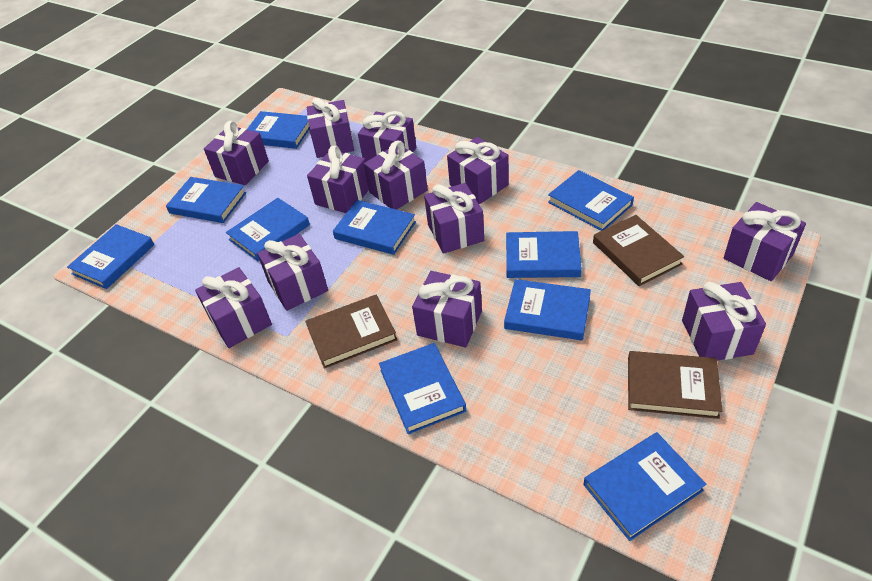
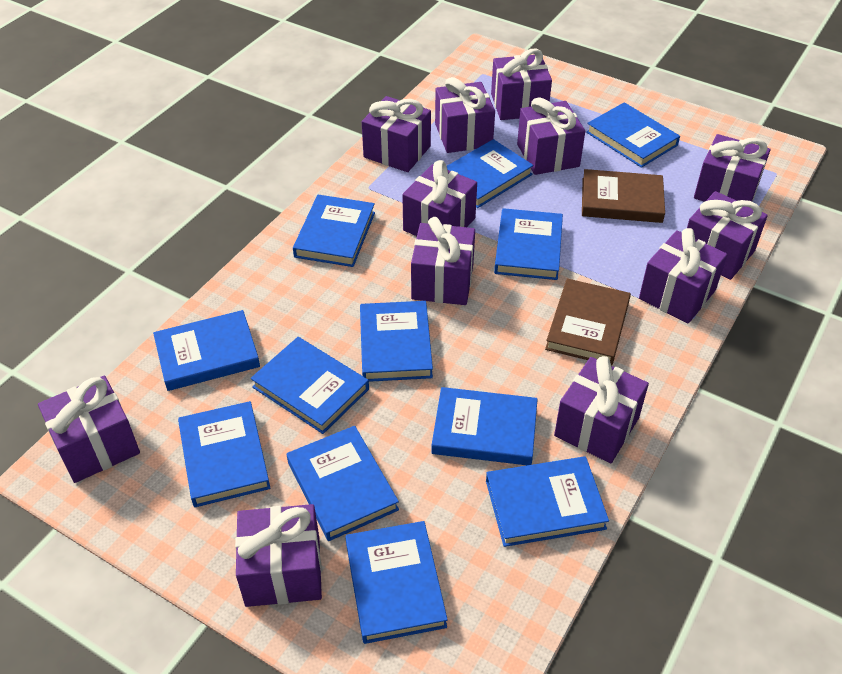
blue book: [67,224,154,289] [166,177,246,223] [226,198,310,261] [247,111,309,149] [333,200,416,255] [379,343,466,434] [504,279,591,340] [506,231,582,278] [548,170,634,231] [584,432,706,541] = 10 -> [153,310,260,391] [178,401,270,507] [251,337,369,434] [287,426,399,541] [293,195,375,267] [345,521,448,644] [360,301,433,382] [431,387,538,465] [447,139,534,208] [486,456,609,547] [494,208,563,280] [586,102,680,168] = 12
brown book: [305,295,397,369] [593,215,684,286] [628,351,722,419] = 3 -> [545,279,631,366] [582,169,665,223] = 2

